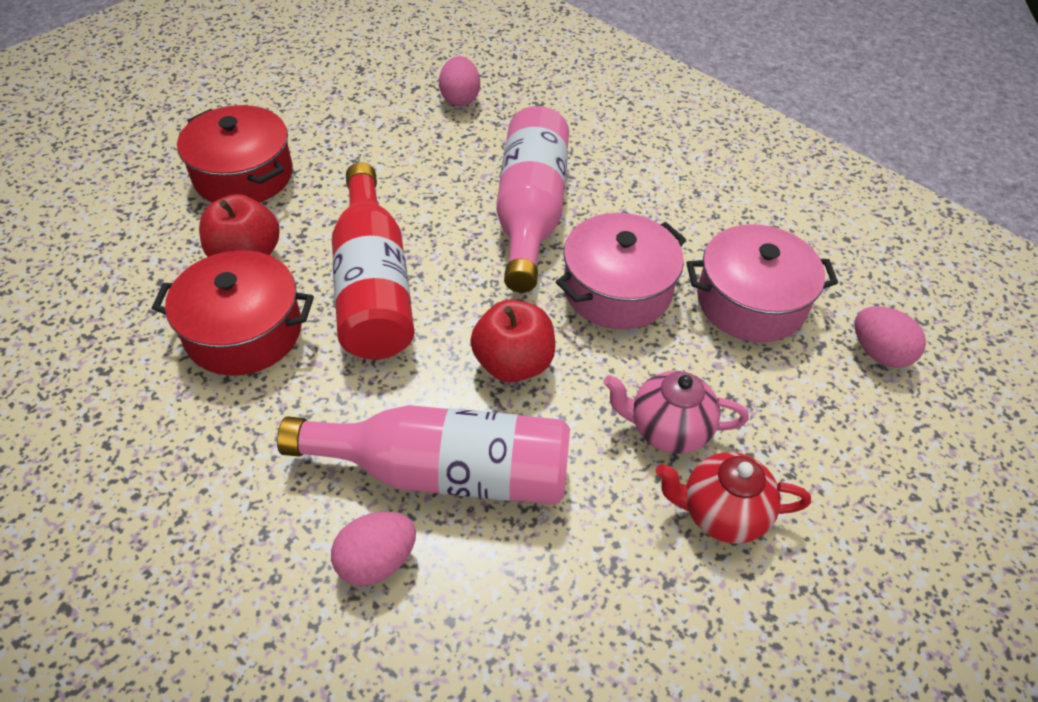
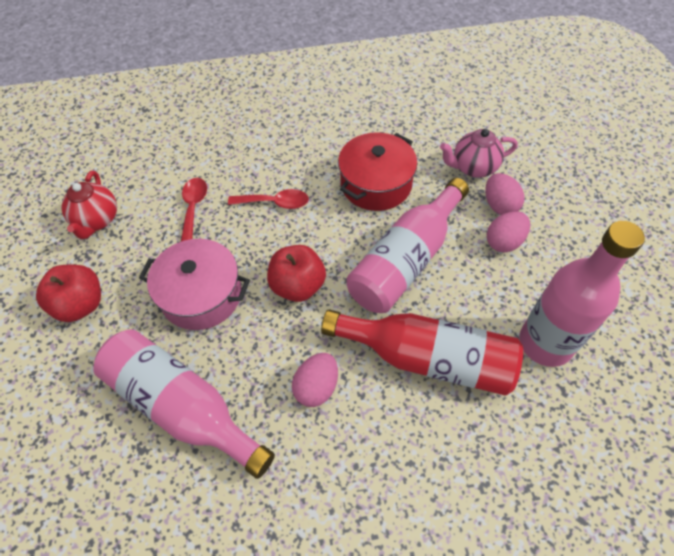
pink bottle: [277,405,570,505] [496,106,569,293] = 2 -> [93,329,275,479] [346,178,469,313] [519,221,645,367] = 3
pink pot: [556,213,686,330] [687,224,838,342] = 2 -> [139,239,250,330] = 1
red pot: [152,250,314,375] [177,105,293,203] = 2 -> [338,132,418,211] = 1
red spoon: none = 0 -> [181,178,207,241] [228,189,309,209] = 2

